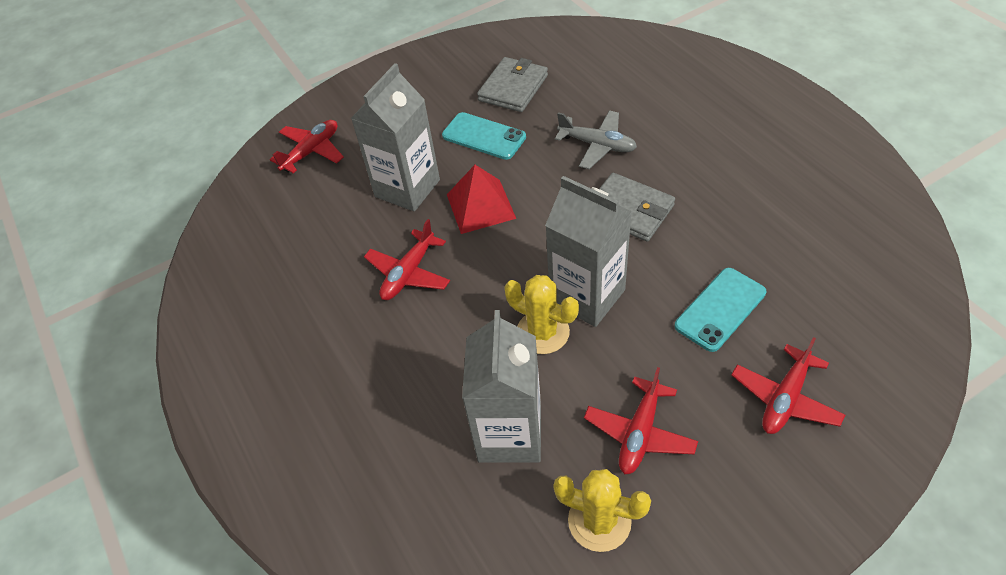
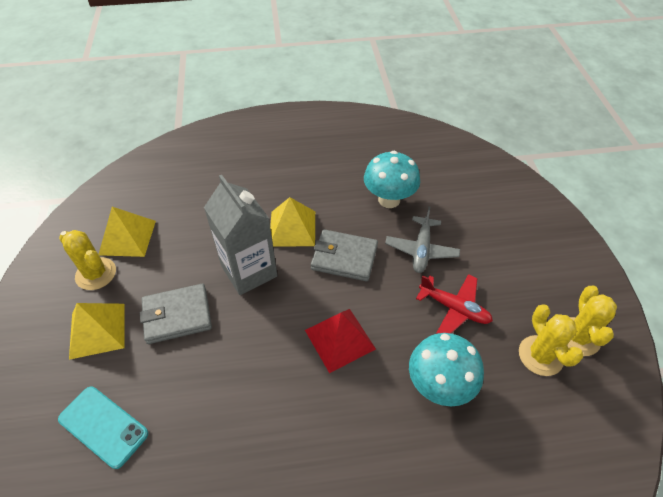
grey carton: [351,63,440,212] [462,310,541,463] [545,176,632,327] = 3 -> [204,175,277,295] = 1
red plane: [270,120,344,173] [364,219,450,300] [584,367,698,474] [731,337,845,434] = 4 -> [416,274,493,334] = 1
turquoise mushroom: none = 0 -> [364,151,420,208] [409,333,484,406] = 2
turquoise phone: [442,112,526,160] [674,268,766,352] = 2 -> [58,387,148,469] = 1
yellow cactus: [504,275,579,354] [553,469,651,552] = 2 -> [59,230,116,290] [519,305,583,376] [567,286,617,356] = 3
yellow pyramid: none = 0 -> [69,303,124,360] [98,207,156,257] [270,197,315,247] = 3

